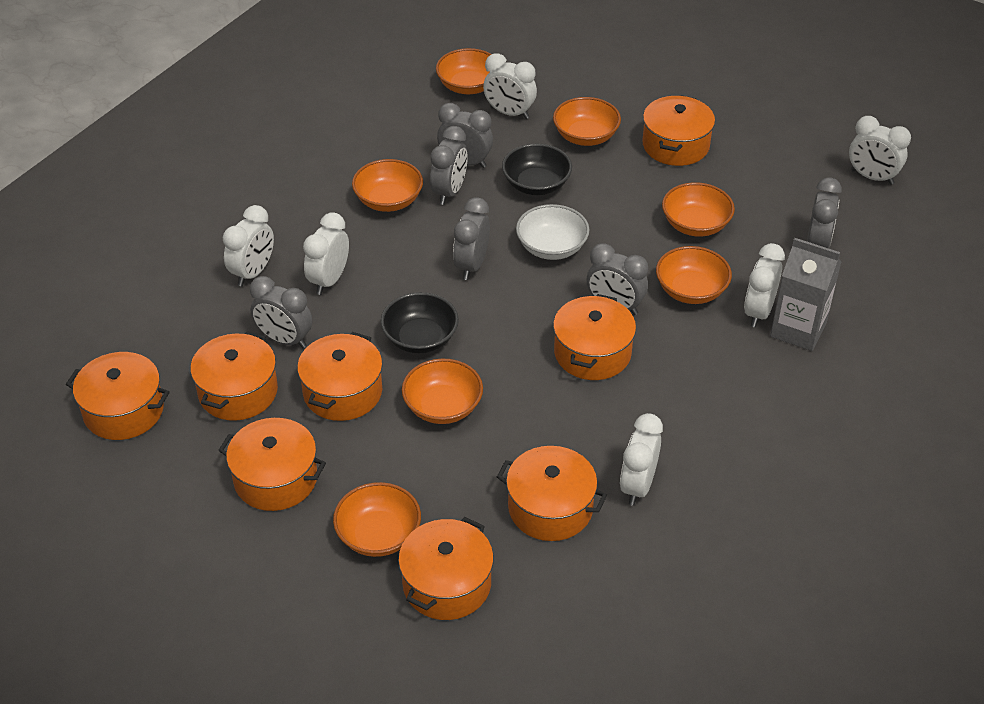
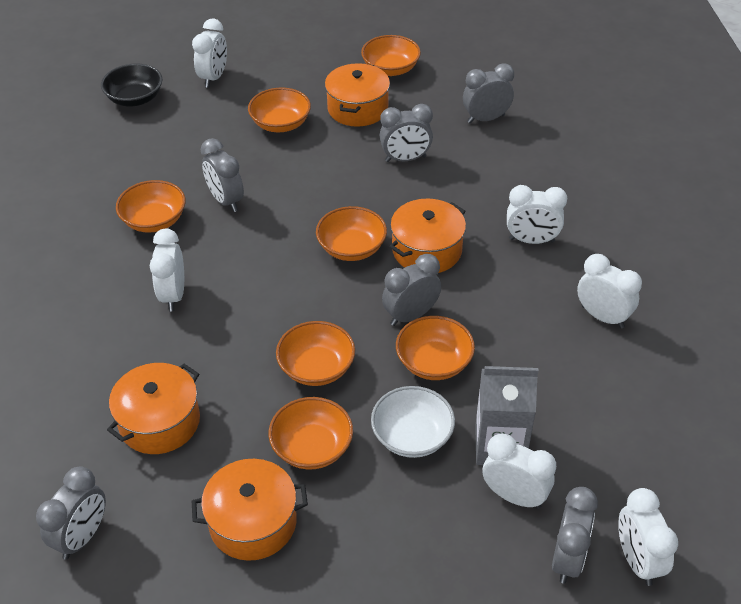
black bowl: [381,292,459,353] [502,144,572,195] = 2 -> [101,64,162,107] = 1
orange pot: [66,352,170,440] [190,331,278,421] [218,418,326,511] [297,332,383,421] [398,517,494,620] [497,446,607,541] [553,294,636,380] [642,95,715,166] = 8 -> [107,363,200,454] [192,459,308,561] [325,63,390,127] [389,199,466,273] = 4

